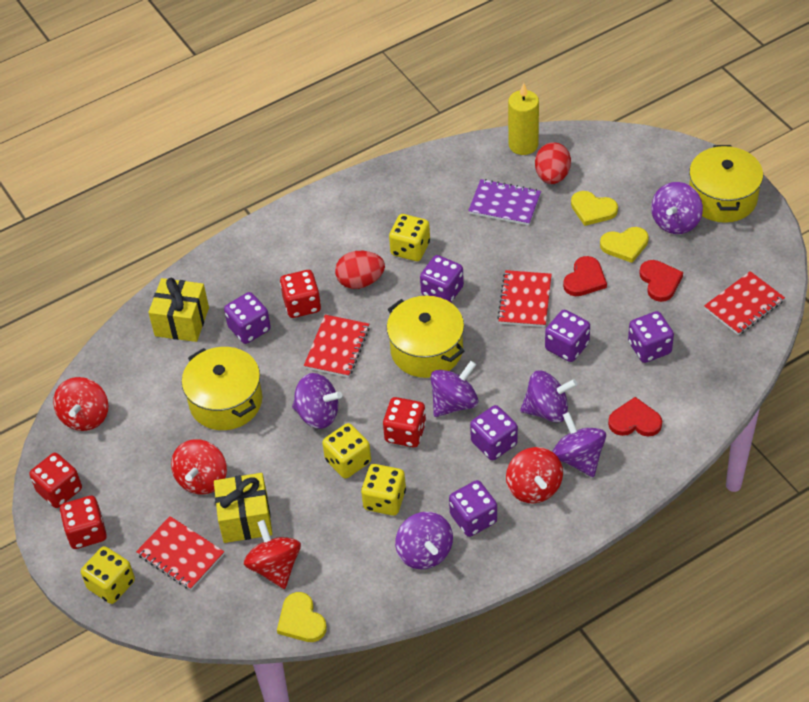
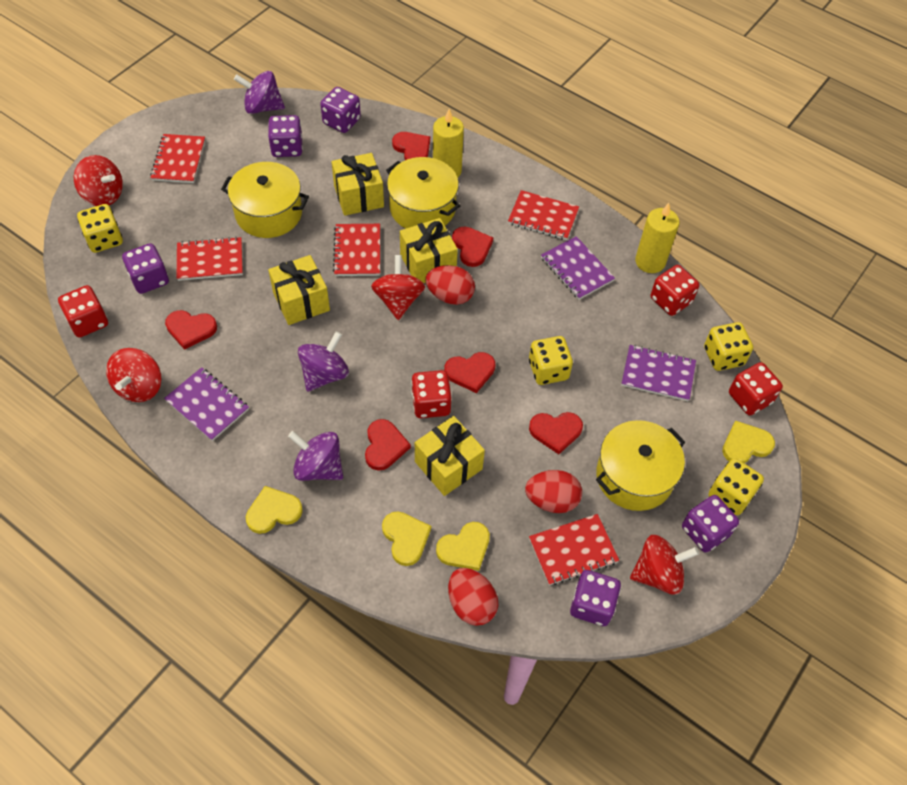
purple dice: [224,292,271,344] [420,255,464,302] [449,480,497,537] [470,405,518,460] [545,309,590,362] [628,311,674,363] = 6 -> [122,243,169,294] [268,115,303,157] [320,87,361,133] [570,570,621,626] [682,495,739,552] = 5
purple notebook: [468,179,541,225] = 1 -> [164,367,249,441] [541,236,615,300] [621,345,696,401] = 3
purple spinning top: [292,373,342,429] [395,512,453,569] [431,361,479,417] [520,371,577,423] [552,412,606,477] [651,182,703,234] = 6 -> [234,71,285,114] [288,431,343,481] [298,331,349,392] = 3
red egg: [335,251,385,289] [535,142,571,184] = 2 -> [425,265,475,305] [448,568,498,626] [525,470,582,513] = 3
red heart: [563,256,607,296] [608,397,662,437] [639,260,683,302] = 3 -> [165,310,217,350] [365,419,411,471] [392,132,430,160] [444,352,495,393] [452,227,493,267] [529,412,583,454] = 6
red notebook: [136,516,224,590] [304,315,370,377] [497,270,552,327] [704,271,785,335] = 4 -> [150,134,205,183] [177,237,243,281] [333,224,380,276] [508,190,579,240] [529,514,619,585] = 5
yellow candle: [508,83,539,155] = 1 -> [433,109,464,178] [635,203,679,273] = 2
yellow gift: [148,278,209,342] [214,473,272,543] = 2 -> [268,255,330,325] [332,153,384,216] [400,218,458,283] [415,416,485,496] = 4
yellow heart: [277,592,327,642] [571,191,618,226] [600,227,649,263] = 3 -> [246,486,303,534] [382,511,431,566] [436,522,490,571] [722,421,775,463] = 4

